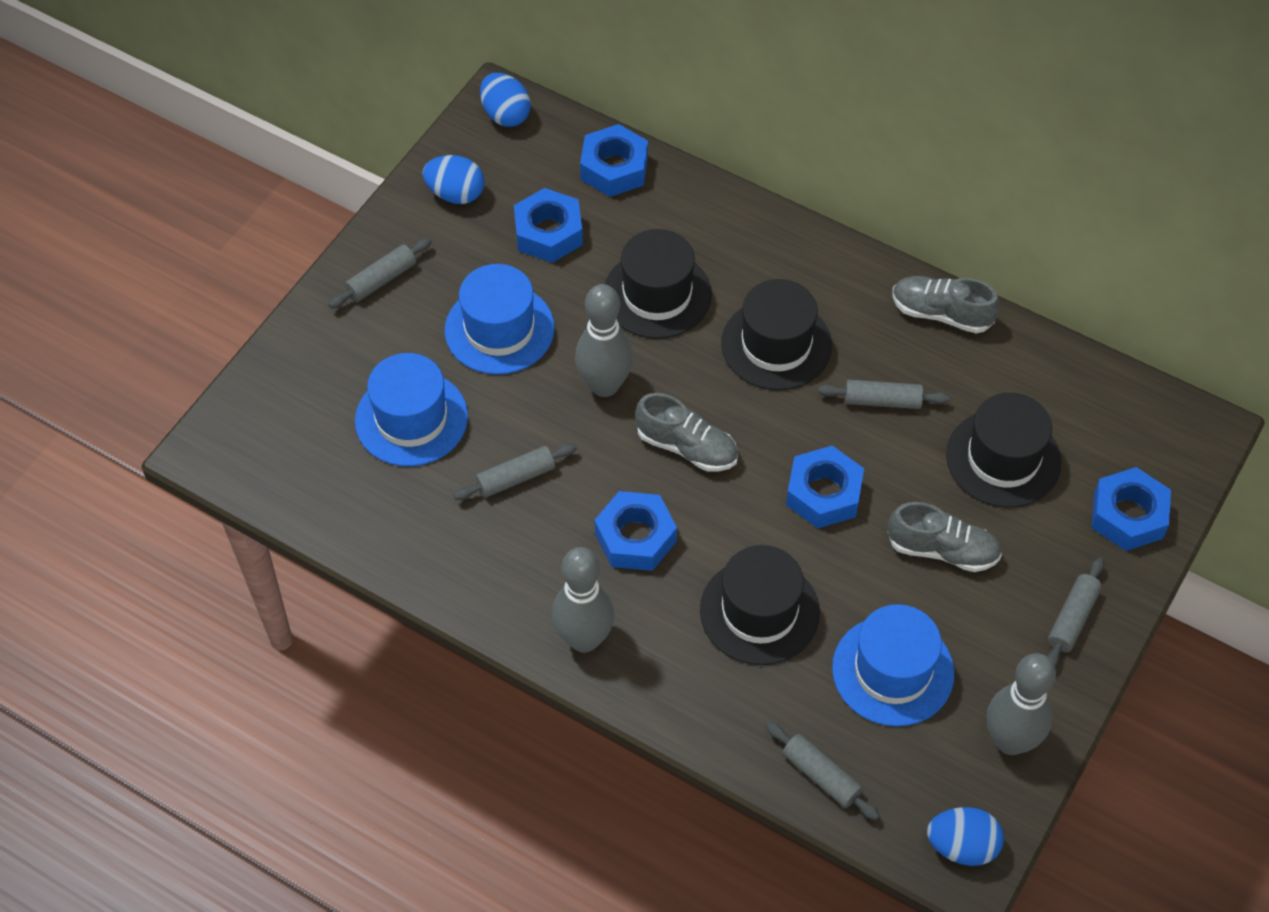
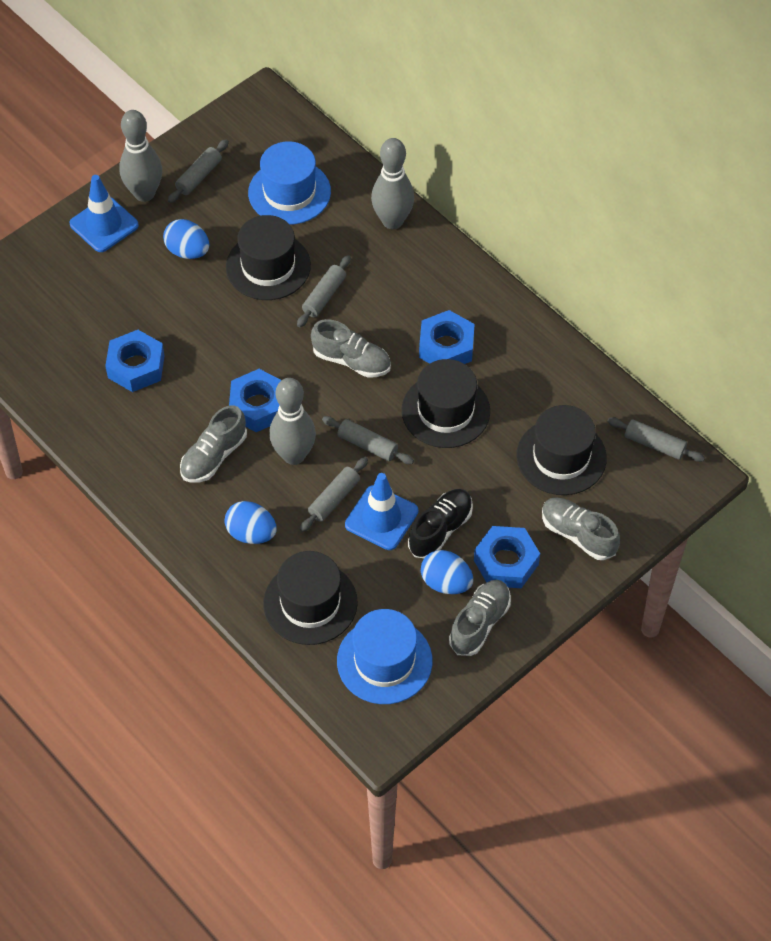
black shoe: none = 0 -> [408,489,473,558] = 1
blue hat: [355,353,468,466] [445,264,555,375] [832,604,954,727] = 3 -> [248,141,331,225] [337,609,433,704] = 2
blue nut: [514,188,583,263] [580,124,648,197] [594,491,677,571] [786,446,864,528] [1091,467,1171,551] = 5 -> [105,330,165,392] [229,369,282,432] [419,310,475,364] [474,526,540,588] = 4
blue traffic cone: none = 0 -> [70,175,139,252] [345,473,418,550] = 2
grey shoe: [635,393,738,472] [888,502,1002,572] [893,276,999,333] = 3 -> [180,405,247,483] [311,319,391,378] [449,580,511,656] [542,498,620,560] = 4

